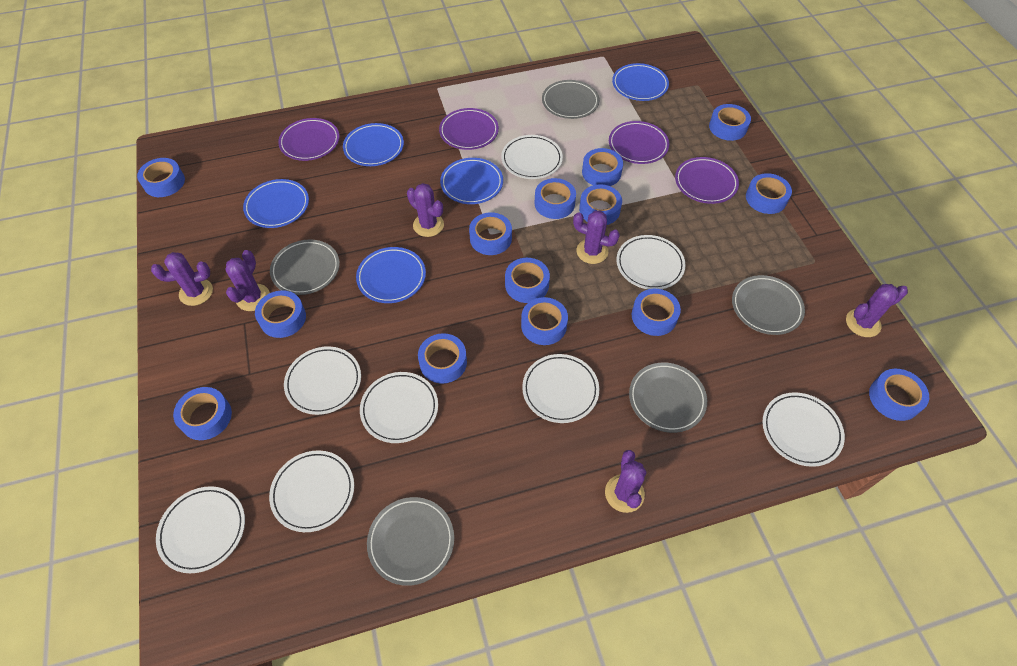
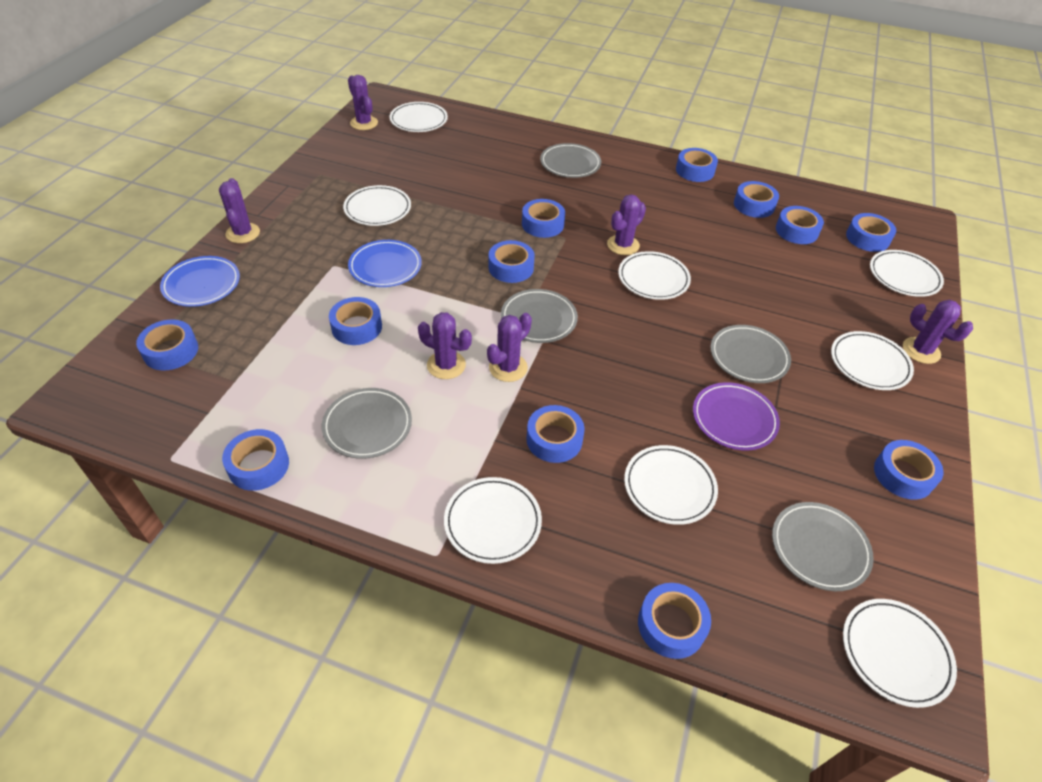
blue plate: [243,179,309,228] [343,123,404,166] [356,247,426,303] [440,158,503,204] [612,63,669,101] = 5 -> [160,256,240,307] [348,240,422,287] = 2
blue tape: [137,158,185,197] [173,387,232,440] [255,290,306,338] [418,333,467,384] [469,212,512,255] [505,258,550,303] [521,297,568,345] [535,178,576,219] [579,184,622,225] [582,148,623,186] [632,289,681,336] [709,104,751,141] [746,173,792,214] [869,369,929,421] = 14 -> [136,320,198,371] [222,429,289,491] [329,297,382,345] [488,240,535,283] [522,199,565,238] [526,405,585,463] [638,583,711,659] [676,148,718,182] [734,181,779,218] [776,206,824,244] [846,213,896,252] [874,440,944,500] = 12
purple plate: [278,118,340,161] [439,108,499,150] [609,121,669,164] [675,157,739,204] = 4 -> [693,382,780,451] = 1

